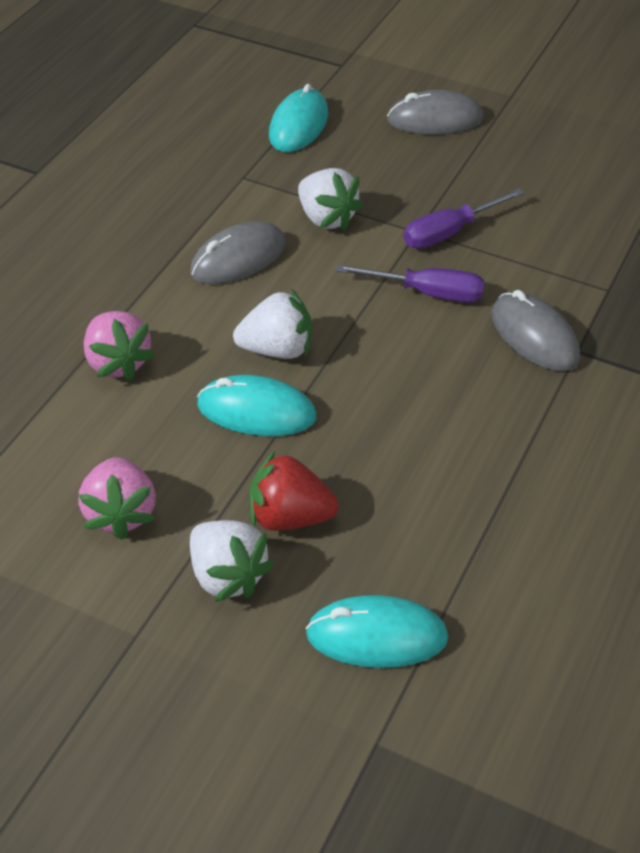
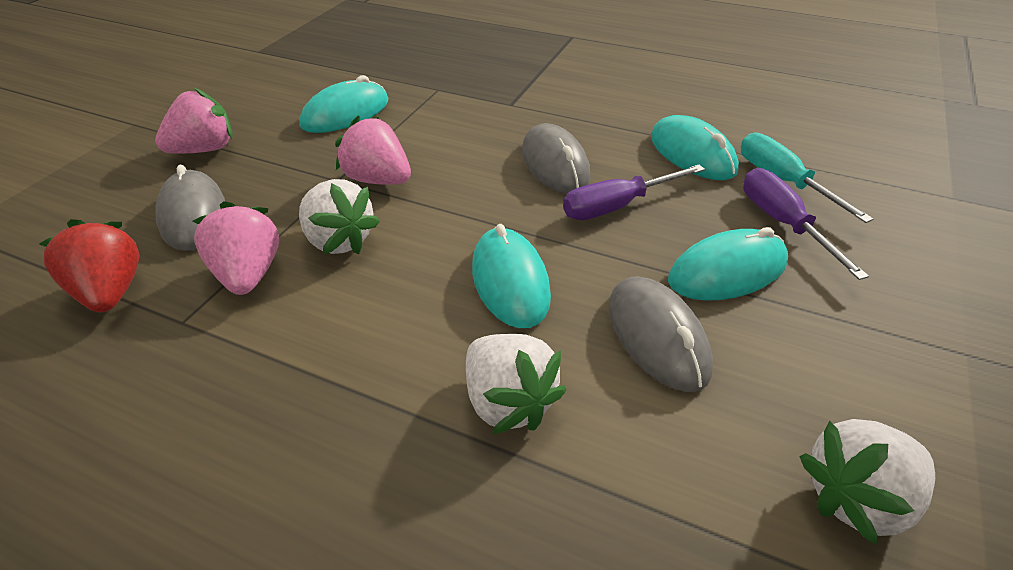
pink strawberry: [79,457,156,540] [84,311,155,381] = 2 -> [155,88,233,153] [193,201,279,295] [335,116,411,185] = 3
turquoise mouse: [197,375,316,436] [269,84,328,152] [306,595,448,668] = 3 -> [299,75,388,133] [472,224,551,328] [651,115,739,180] [668,227,788,300] = 4
turquoise screwdriver: none = 0 -> [741,132,873,223] = 1

